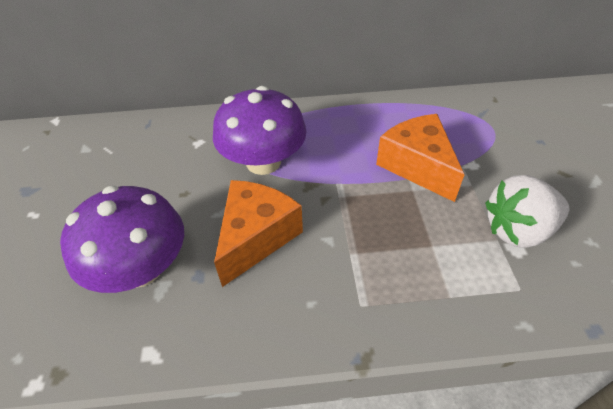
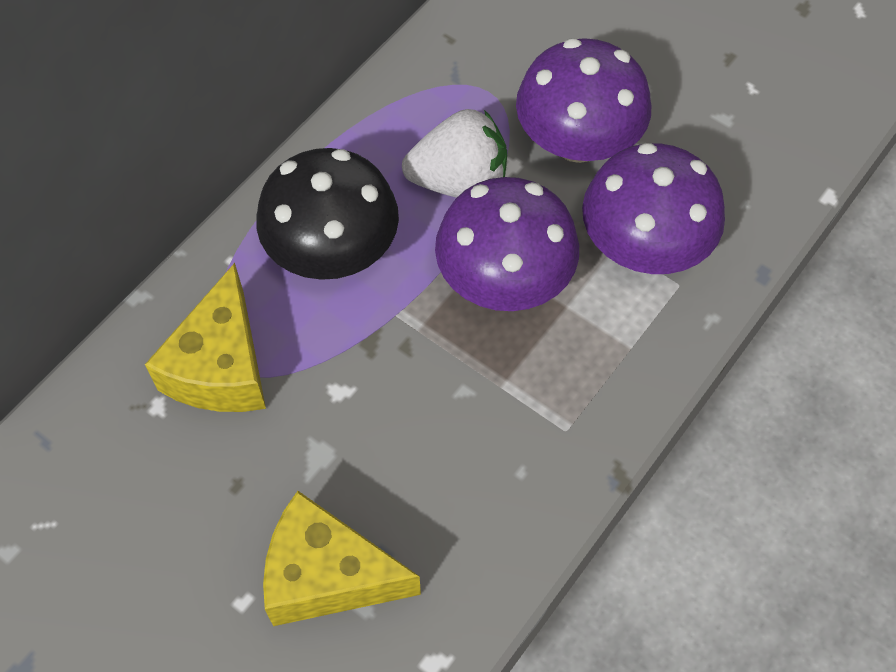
black mushroom: none = 0 -> [256,148,399,280] = 1
orange cheese: [214,180,303,287] [376,114,465,202] = 2 -> none = 0
purple mushroom: [60,186,184,293] [213,86,307,175] = 2 -> [435,177,579,311] [516,38,652,163] [582,143,725,274] = 3
yellow cheese: none = 0 -> [145,263,266,412] [263,491,421,626] = 2

